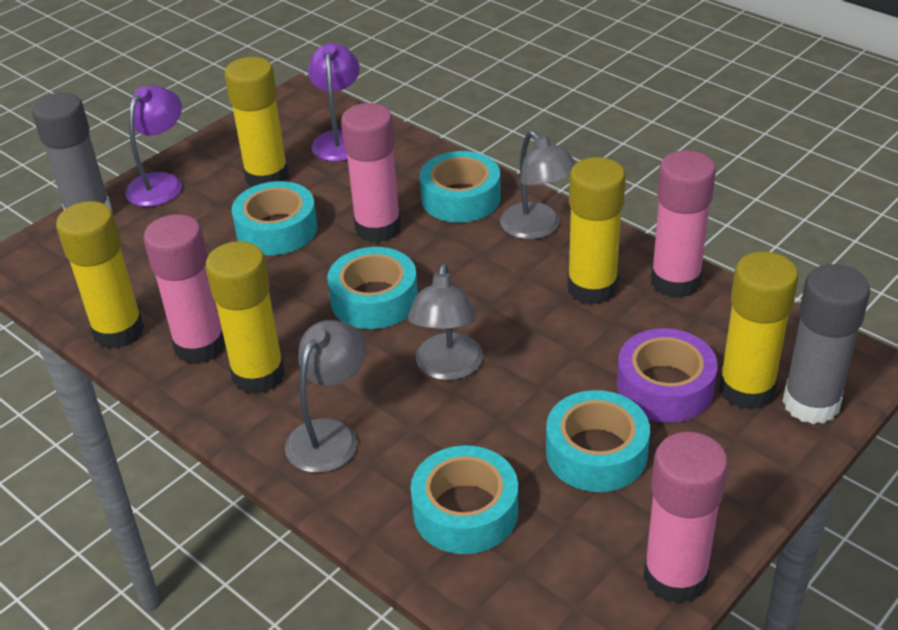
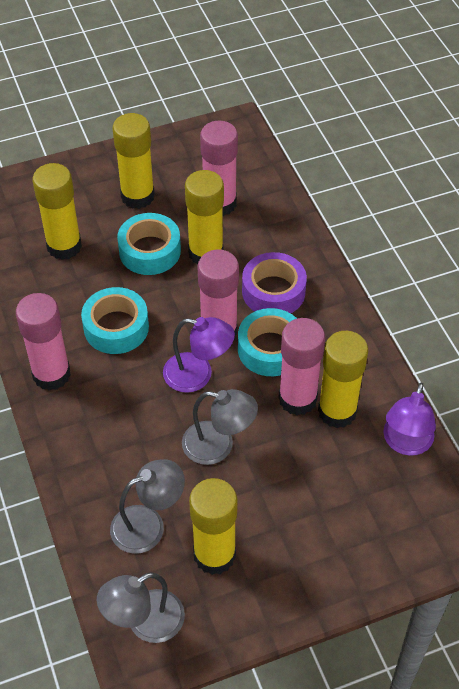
grey glue stick: [32,92,112,210] [782,264,870,424] = 2 -> none = 0
turquoise tape: [232,181,318,255] [327,247,418,329] [411,445,518,554] [420,151,501,223] [546,390,650,492] = 5 -> [81,287,149,354] [117,213,181,275] [238,308,297,376] = 3

